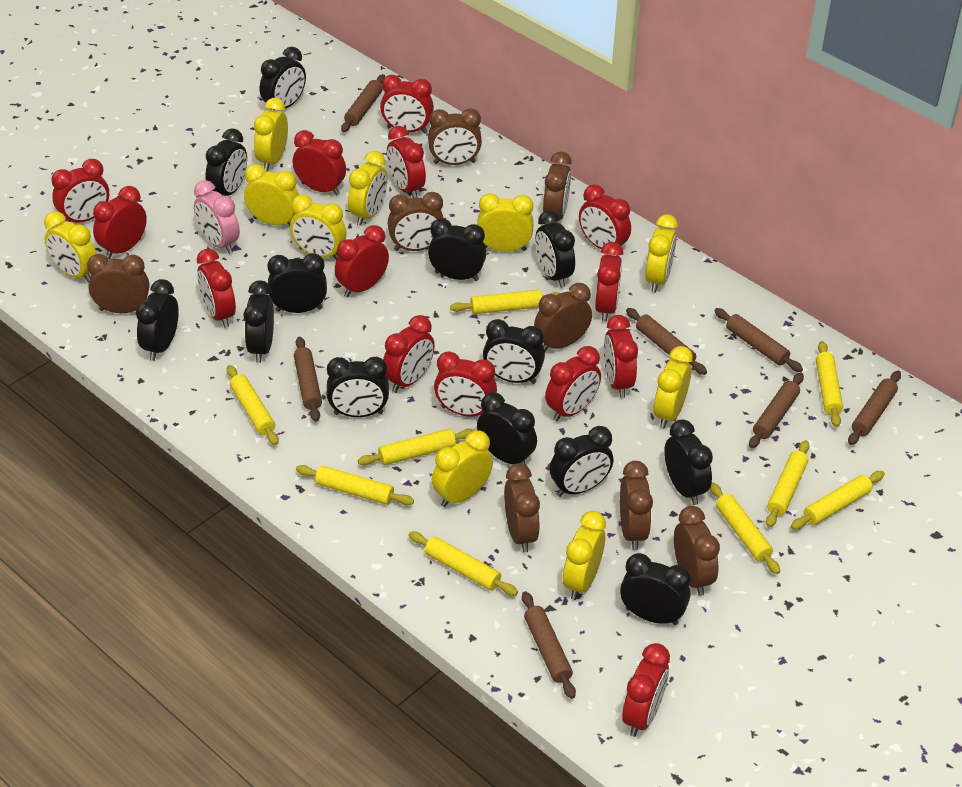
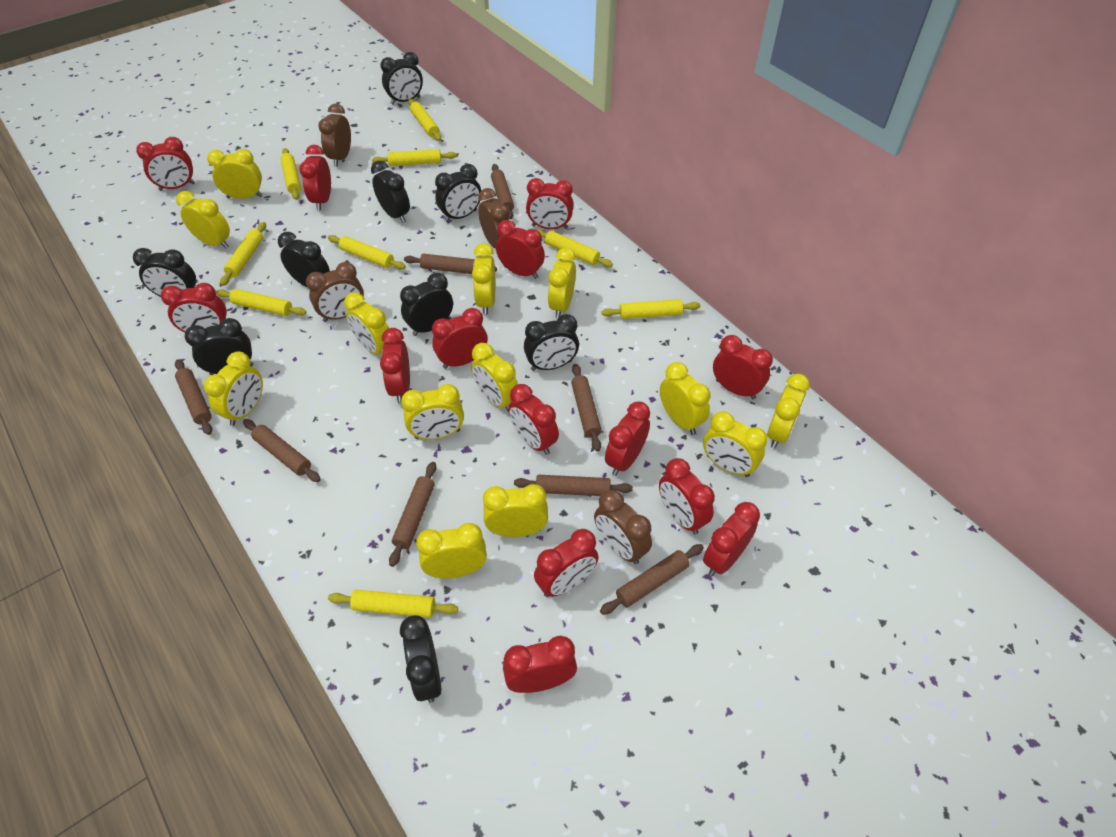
black clock: [136,279,179,361] [206,128,247,196] [243,280,274,363] [260,47,306,110] [267,253,327,313] [327,357,389,417] [428,218,486,281] [477,392,537,465] [483,319,545,384] [535,210,575,288] [549,426,613,497] [620,553,691,625] [664,419,713,505] = 13 -> [133,248,196,297] [185,318,253,375] [278,232,330,287] [371,161,410,223] [380,52,423,105] [400,273,453,336] [400,615,441,703] [435,164,481,222] [524,314,579,371] = 9
brown clock: [87,254,149,313] [388,192,444,251] [428,108,482,165] [504,463,540,553] [534,283,592,352] [543,152,572,220] [620,461,653,550] [674,506,720,596] = 8 -> [306,262,364,322] [318,104,351,167] [478,188,509,248] [594,490,652,564] = 4
brown rolling pin: [294,337,322,422] [341,74,385,132] [522,591,576,699] [626,308,707,375] [714,308,803,372] [749,373,804,448] [848,371,901,445] = 7 -> [175,359,212,435] [243,419,321,482] [389,462,436,567] [404,254,497,274] [491,164,514,219] [514,475,633,496] [571,364,602,452] [600,544,704,615] = 8
pink clock: [194,180,240,254] = 1 -> none = 0
yellow clock: [44,211,97,283] [244,164,299,226] [254,98,288,172] [290,195,347,260] [348,151,388,226] [432,430,493,507] [477,193,534,252] [563,511,606,600] [645,214,678,292] [653,346,693,429] = 10 -> [176,191,230,249] [204,351,263,426] [207,149,263,199] [344,292,389,355] [401,384,464,440] [416,523,487,578] [471,343,518,411] [472,243,495,315] [483,484,548,537] [548,248,576,318] [660,362,711,435] [703,411,768,477] [767,374,810,449] = 13

